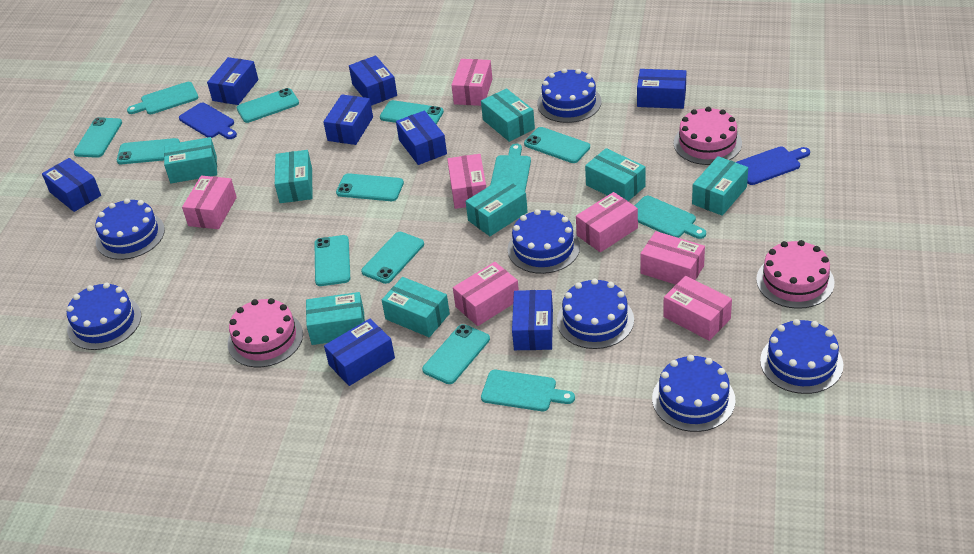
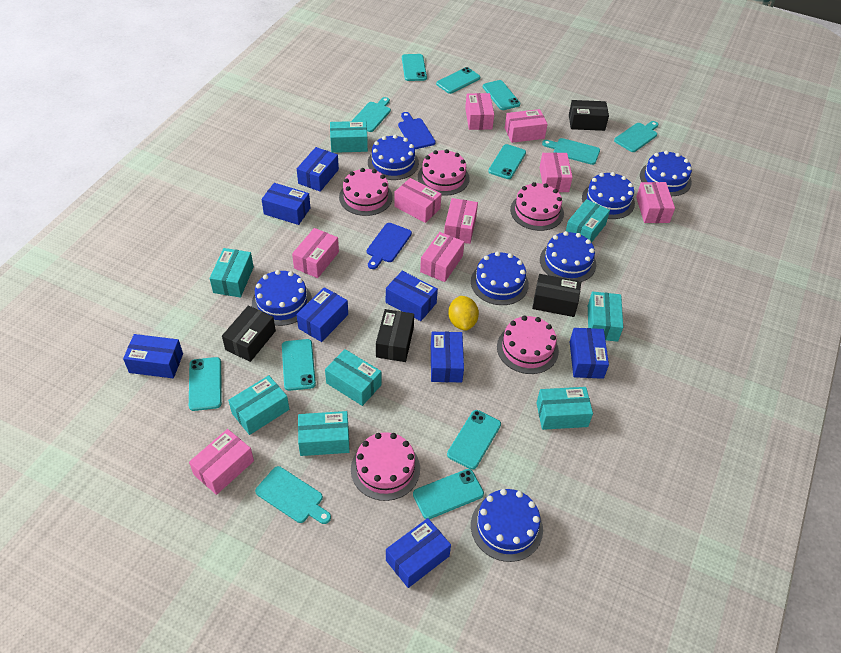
black box: none = 0 -> [222,305,276,362] [376,309,414,362] [532,274,581,317] [569,100,609,131] = 4
pink box: [182,175,237,229] [447,154,486,209] [451,59,492,106] [453,262,519,326] [576,192,638,252] [640,231,705,285] [663,276,732,341] = 7 -> [189,429,254,495] [292,228,339,278] [394,178,442,223] [420,232,464,282] [444,198,478,244] [465,93,494,130] [505,109,548,143] [540,152,573,192] [636,182,675,223] = 9
pink cake: [228,298,303,367] [674,107,742,165] [756,240,834,309] = 3 -> [339,168,393,216] [351,432,420,501] [418,149,470,196] [497,316,559,374] [510,182,564,231] = 5
turquoise phone: [74,117,122,158] [117,138,180,164] [237,88,299,123] [315,235,350,286] [336,173,404,201] [361,232,424,284] [380,100,444,125] [422,324,490,384] [524,127,590,163] = 9 -> [189,357,222,411] [282,339,316,391] [402,54,427,81] [413,469,484,519] [436,67,480,94] [447,410,501,470] [483,80,520,110] [488,144,526,179] = 8
yellow lemon: none = 0 -> [448,296,479,331] = 1

